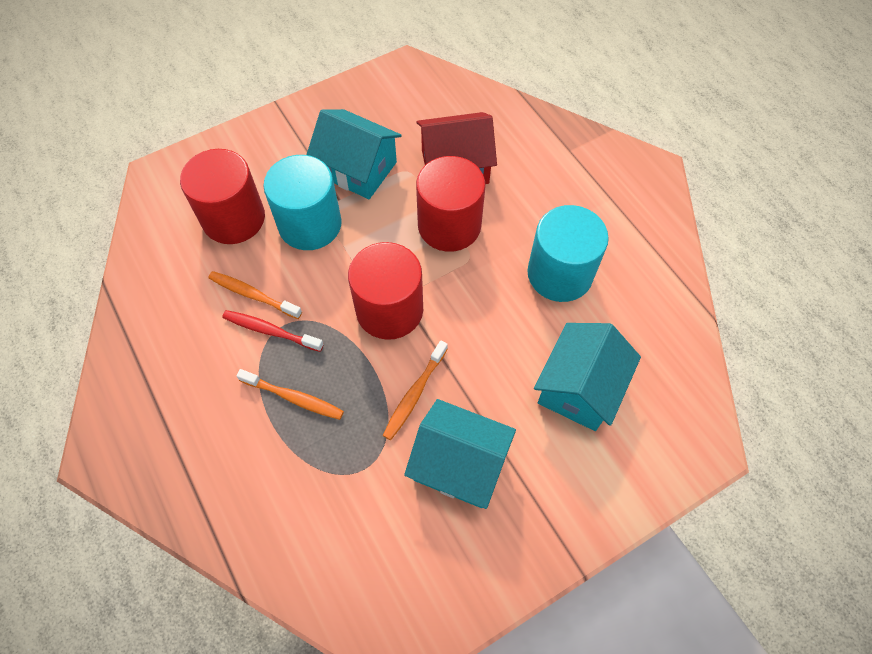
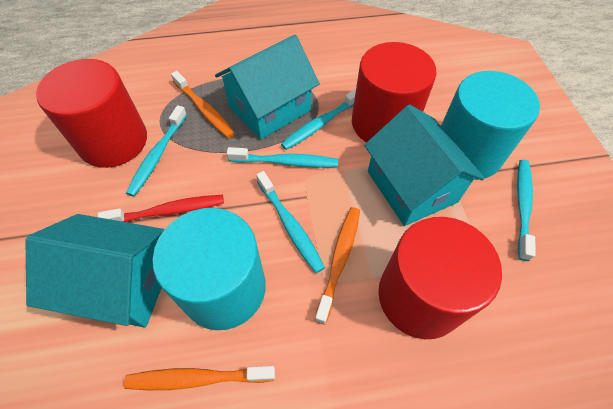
red house: [416,112,497,184] = 1 -> none = 0
turquoise toothbrush: none = 0 -> [126,105,187,197] [227,147,338,167] [256,171,325,273] [281,89,356,150] [517,160,536,261] = 5

